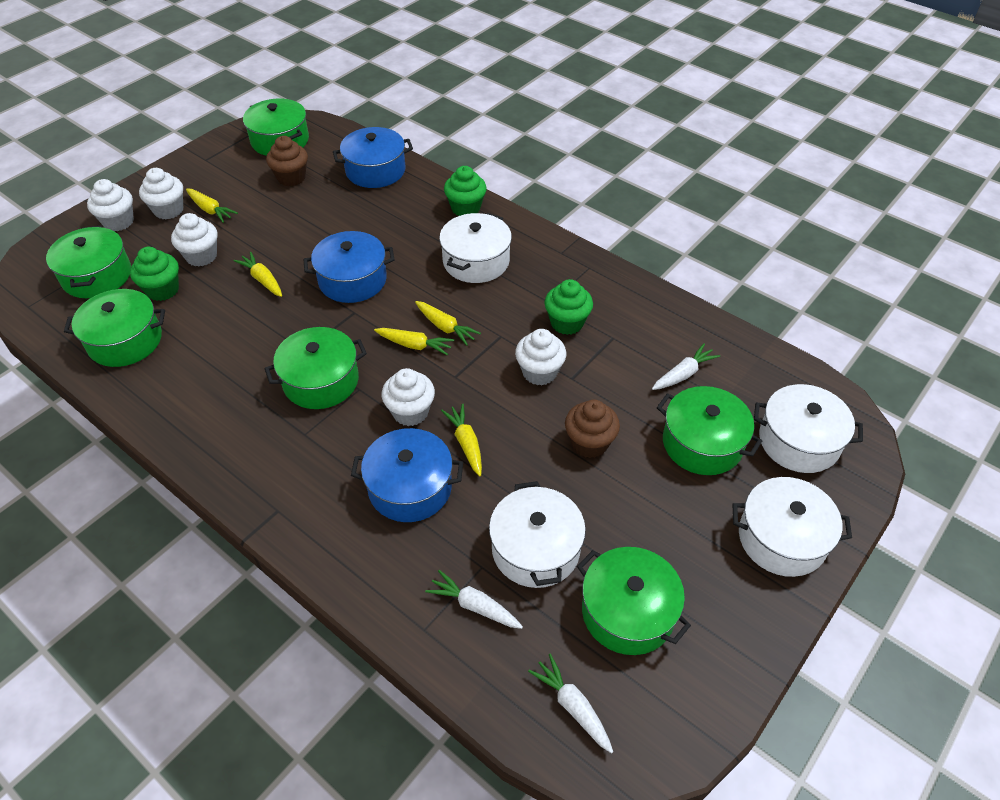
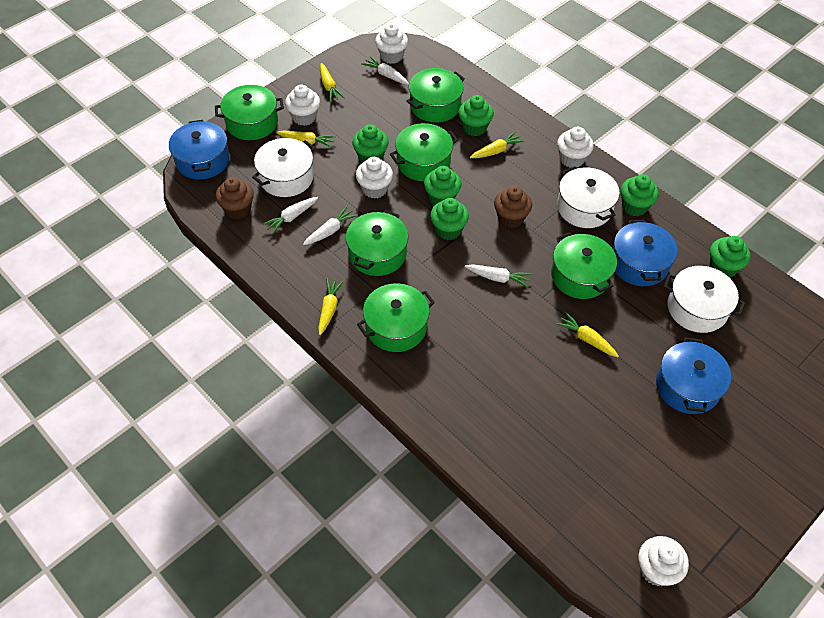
green cupcake: [130,247,179,301] [444,166,487,216] [545,279,593,335] = 3 -> [352,124,389,163] [424,166,461,205] [430,198,469,240] [458,95,494,136] [621,174,659,216] [710,236,750,277] = 6
white carrot: [425,570,523,629] [528,654,613,753] [652,344,720,390] = 3 -> [263,197,318,234] [303,206,358,245] [361,56,409,84] [465,264,531,287] = 4
white pot: [439,213,512,283] [489,481,586,588] [733,477,852,577] [754,384,863,473] = 4 -> [252,138,315,197] [557,166,620,228] [664,266,745,333] = 3

